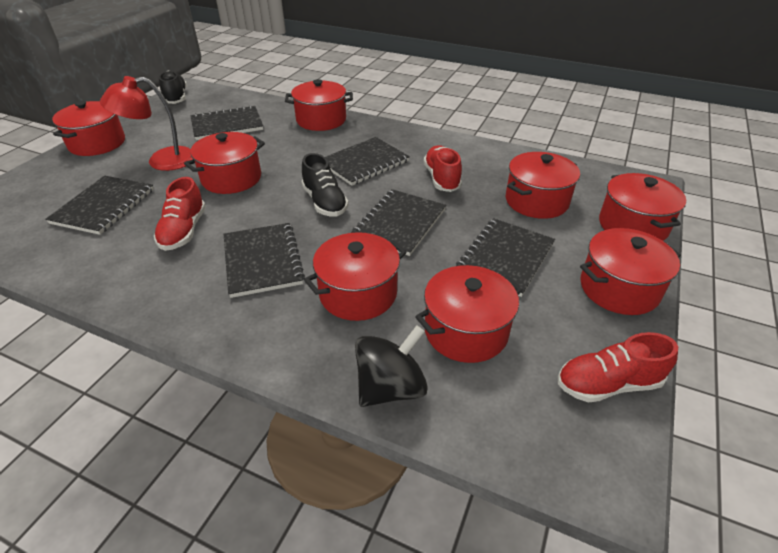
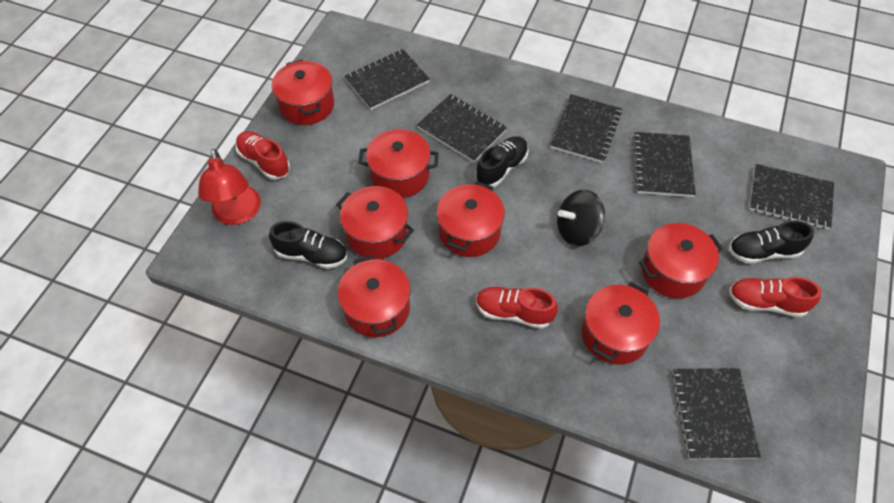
black shoe: [159,71,187,104] [302,153,349,217] = 2 -> [269,221,347,269] [476,136,529,187] [729,221,814,264] = 3
red pot: [52,101,125,156] [184,132,265,194] [285,79,353,131] [304,232,407,321] [415,265,523,363] [506,152,580,219] [580,228,681,315] [599,173,686,241] = 8 -> [272,59,334,125] [336,186,414,259] [338,255,410,337] [358,129,439,198] [437,181,505,257] [581,282,660,365] [639,223,723,298] = 7

